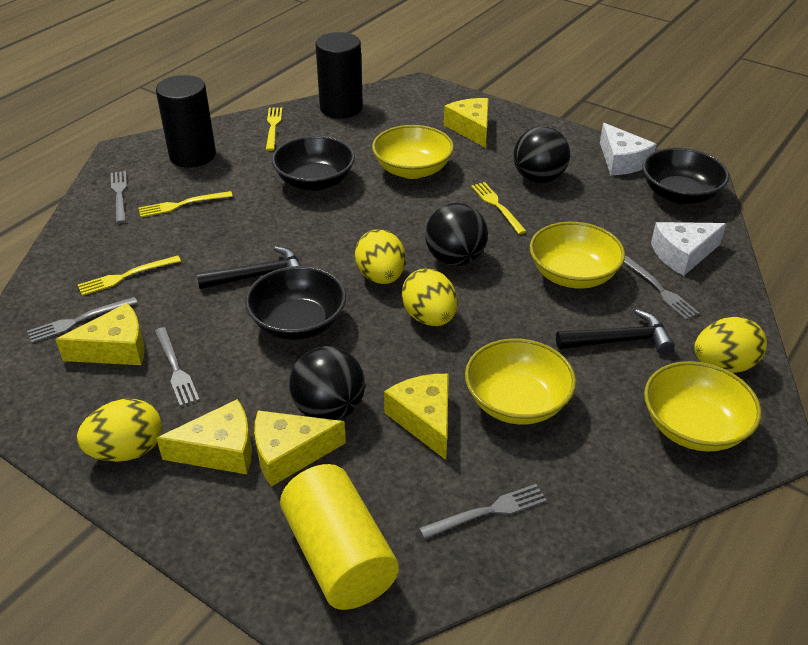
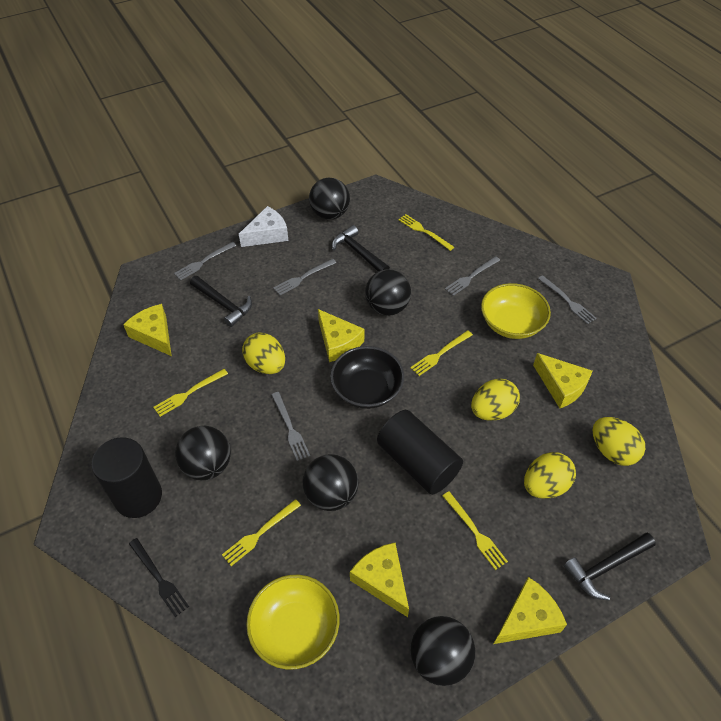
black ball: [289,346,365,420] [425,203,488,266] [514,126,570,183] = 3 -> [175,426,231,480] [303,454,358,511] [309,178,350,220] [365,269,411,316] [410,616,475,686] = 5
black bowl: [245,266,346,340] [272,136,355,191] [643,148,729,204] = 3 -> [330,346,404,409] = 1
black fork: none = 0 -> [129,538,189,617] = 1
black hammer: [196,246,301,289] [556,309,675,354] = 2 -> [190,276,252,327] [332,225,390,271] [563,533,656,600] = 3
white cheese: [600,123,657,175] [651,222,726,276] = 2 -> [239,206,289,247] = 1
yellow bowl: [372,125,454,179] [465,339,576,425] [529,222,625,289] [644,361,761,452] = 4 -> [246,575,340,669] [481,283,551,339] = 2
yellow cylinder: [280,464,399,610] = 1 -> none = 0
yellow fork: [78,256,181,296] [139,191,233,217] [266,107,282,151] [471,182,527,234] = 4 -> [153,369,228,417] [222,499,301,566] [398,214,454,251] [410,330,473,376] [442,491,508,570] = 5

